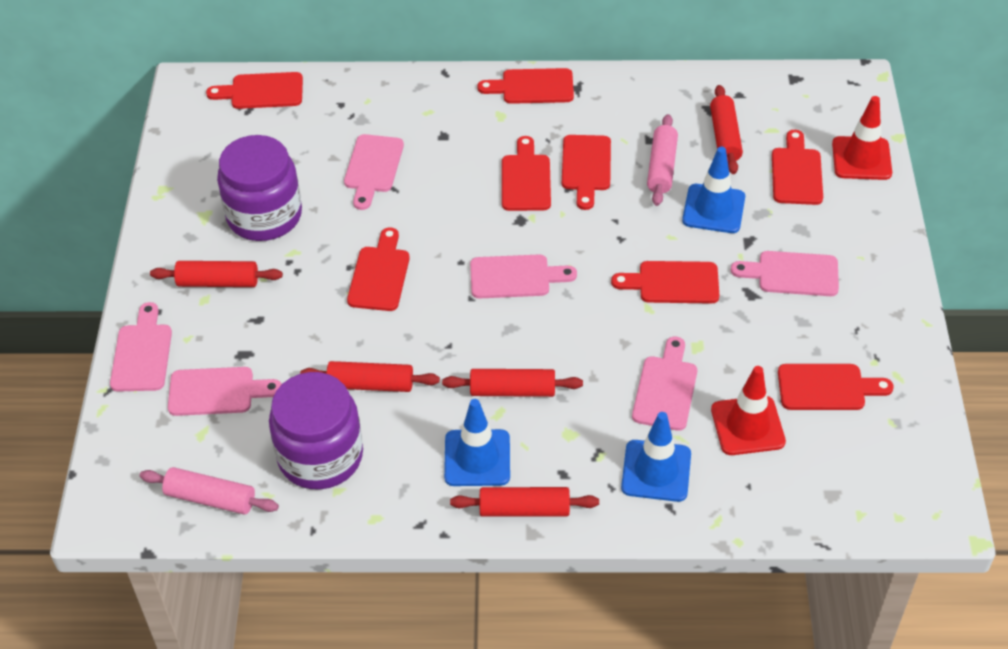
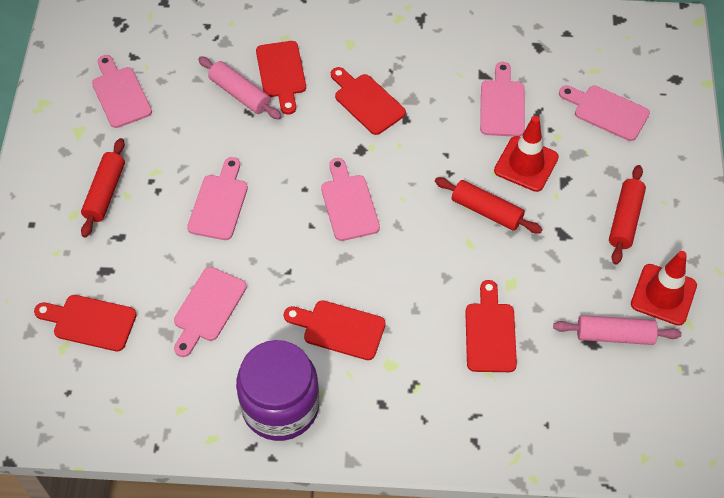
blue traffic cone: [444,399,510,486] [621,412,691,502] [682,147,745,233] = 3 -> none = 0
purple jar: [217,135,302,241] [269,372,363,490] = 2 -> [236,340,319,441] = 1
red cutting board: [206,72,303,109] [347,227,410,311] [477,68,574,104] [502,136,551,211] [562,135,611,210] [611,261,719,304] [772,130,823,205] [778,364,894,410] = 8 -> [34,295,137,351] [256,41,306,114] [284,300,386,360] [331,67,406,135] [465,280,517,372] = 5
red rolling pin: [150,261,283,287] [300,361,440,392] [442,369,583,397] [450,487,599,517] [710,85,743,174] = 5 -> [81,138,125,238] [435,177,543,234] [609,165,646,265] = 3

